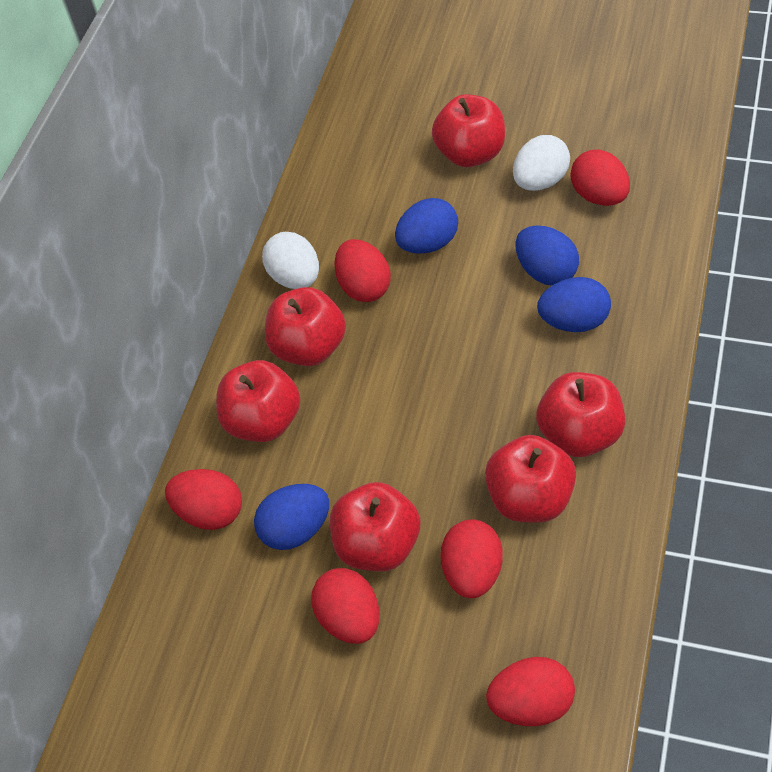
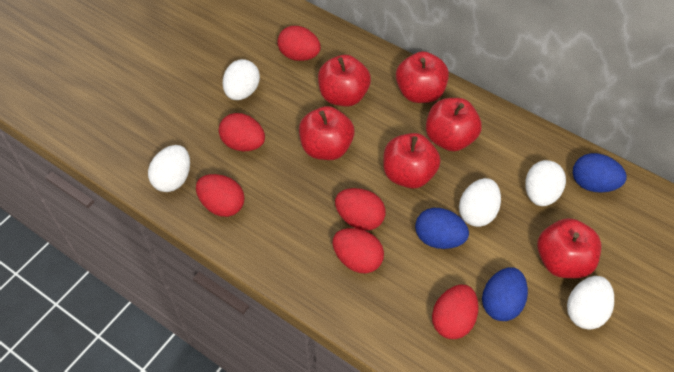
blue egg: [254,484,329,550] [395,198,458,254] [515,226,579,285] [537,277,611,332] = 4 -> [415,208,469,249] [482,267,528,321] [573,153,627,193] = 3
white egg: [262,232,319,289] [513,135,570,191] = 2 -> [148,145,190,192] [223,59,260,100] [459,178,501,227] [525,160,566,206] [567,276,614,330] = 5

